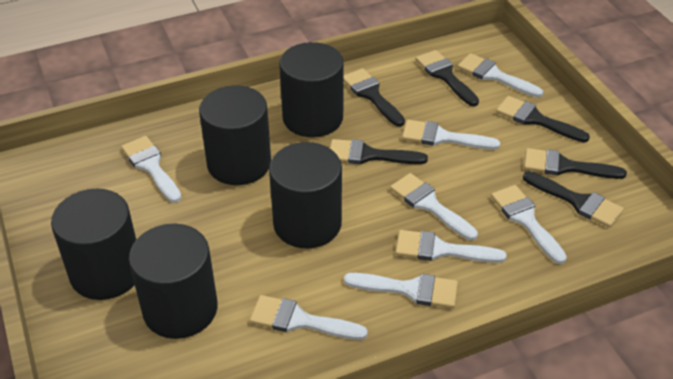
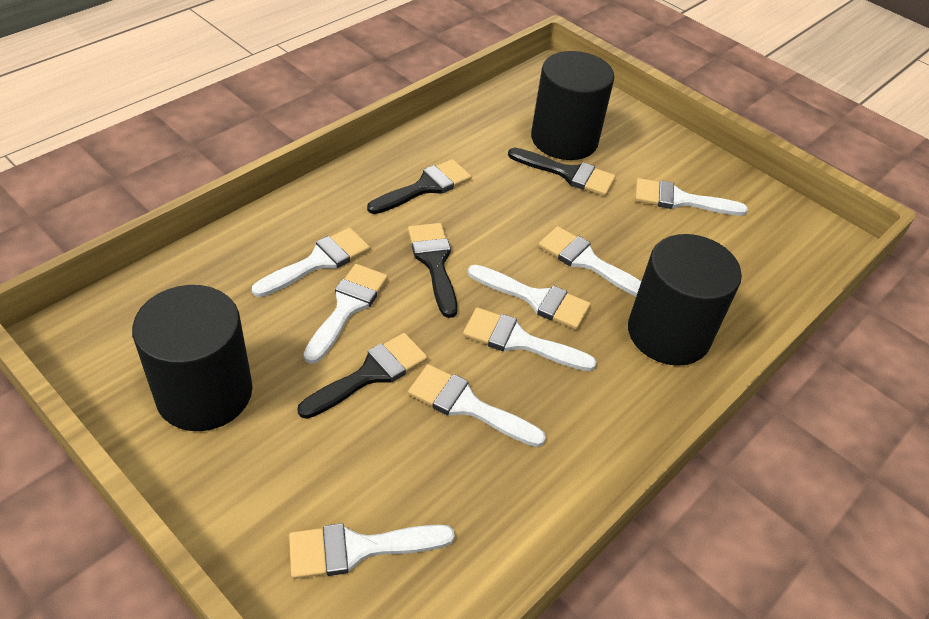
black brush: [330,139,428,164] [344,68,405,127] [416,50,479,106] [496,96,590,142] [523,171,624,228] [524,148,627,179] = 6 -> [297,333,428,419] [367,159,472,214] [408,223,457,318] [508,147,616,196] = 4
black cylinder: [51,189,136,300] [129,224,218,339] [199,85,271,185] [269,142,342,249] [279,42,344,137] = 5 -> [132,285,252,431] [531,51,615,160] [628,234,742,366] = 3

